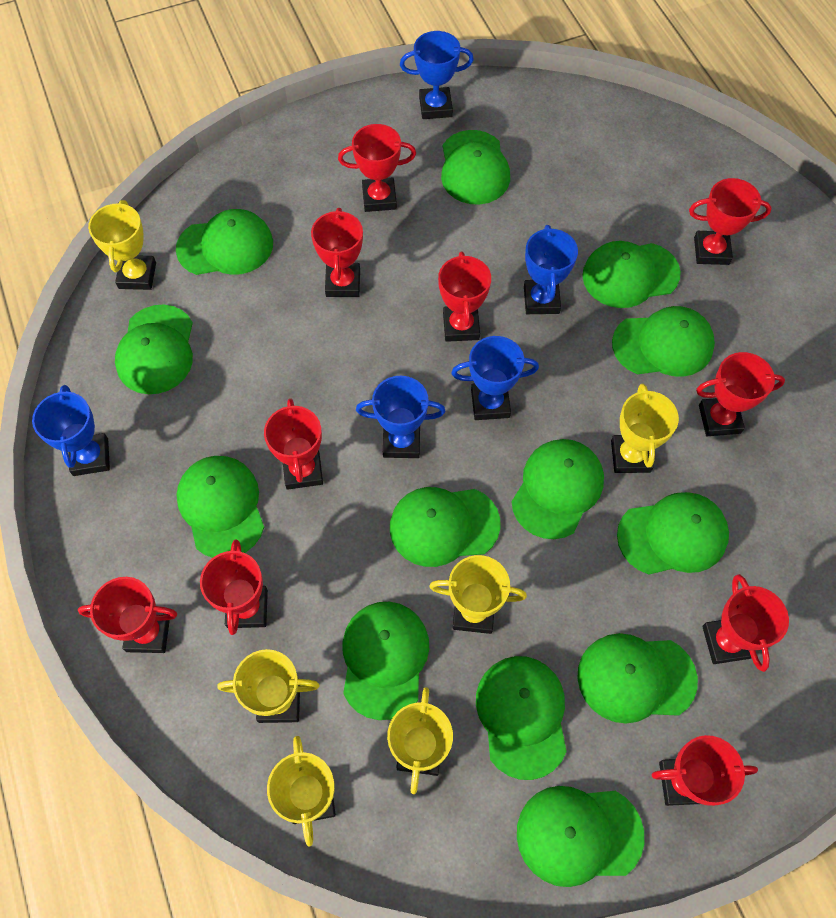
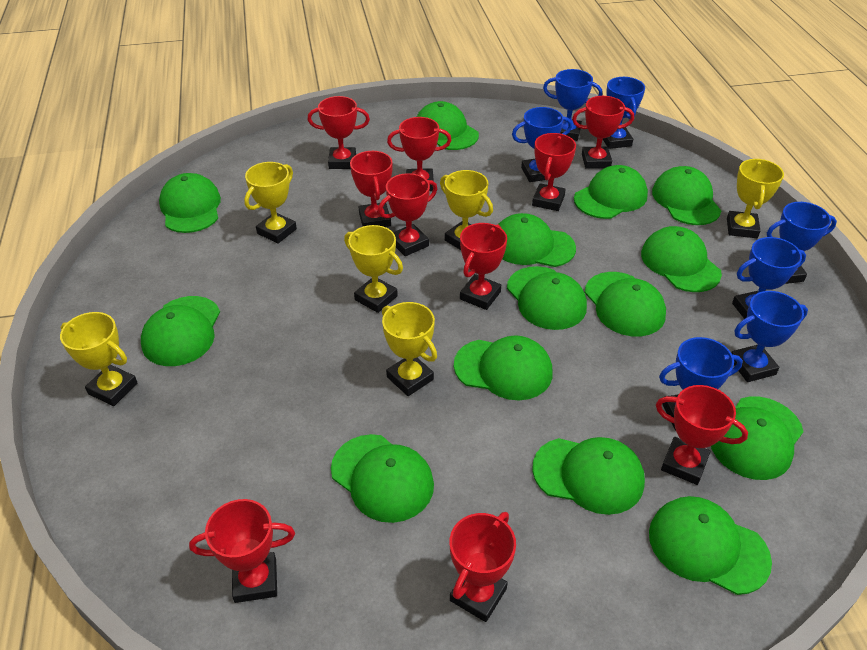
blue trophy: [32,385,110,476] [356,376,445,458] [400,31,474,119] [451,336,539,420] [524,225,578,314] = 5 -> [512,107,572,182] [543,69,602,141] [603,77,645,149] [659,337,743,431] [731,291,808,382] [732,237,806,319] [767,202,837,284] = 7
green cap: [115,305,193,394] [176,209,273,275] [176,456,264,558] [342,602,429,720] [390,487,501,567] [441,130,510,204] [476,656,567,780] [512,439,604,539] [517,786,644,887] [577,633,698,723] [582,241,681,308] [612,306,715,377] [617,492,729,575] = 13 -> [141,296,220,366] [159,173,221,233] [331,434,434,523] [417,101,479,150] [454,335,552,400] [498,213,576,267] [507,266,587,330] [532,437,645,515] [574,165,648,219] [585,272,666,337] [641,226,722,292] [649,496,772,595] [652,166,721,225] [711,396,804,480] = 14

